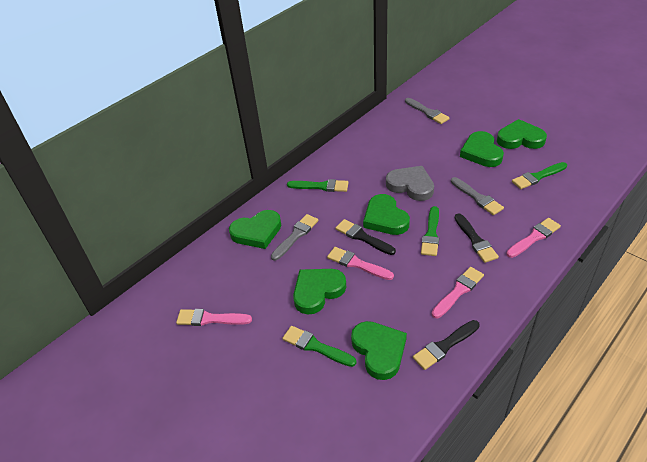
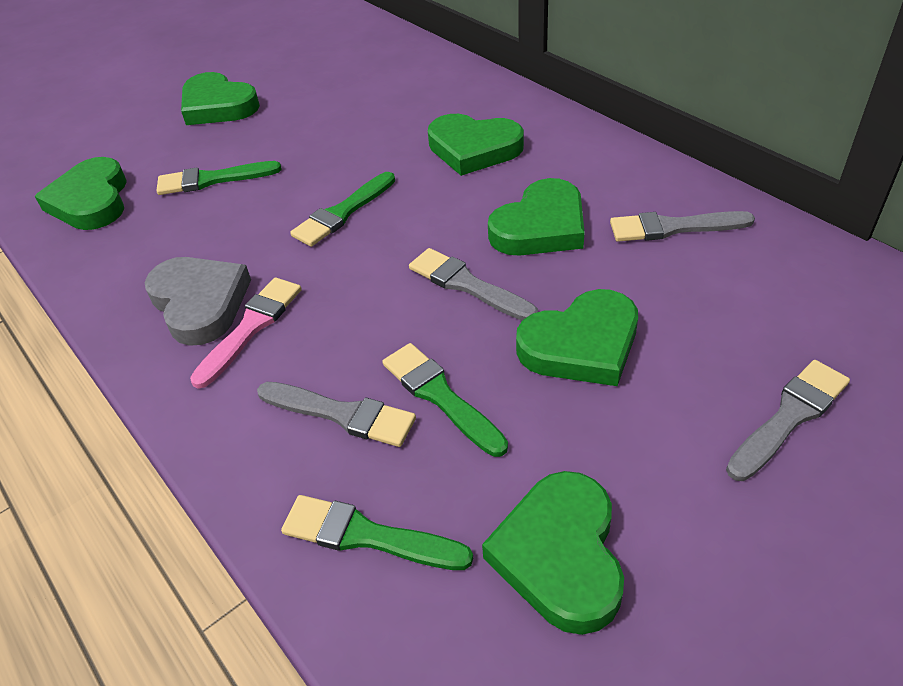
black brush: [335,219,396,255] [413,320,480,370] [455,213,499,263] = 3 -> none = 0
grey brush: [271,214,318,261] [405,98,450,124] [451,177,504,215] = 3 -> [257,382,416,447] [409,248,538,320] [610,211,755,242] [726,360,850,481] = 4
pink brush: [176,309,252,326] [327,247,394,280] [432,267,484,318] [506,218,561,258] = 4 -> [190,277,302,389] = 1

